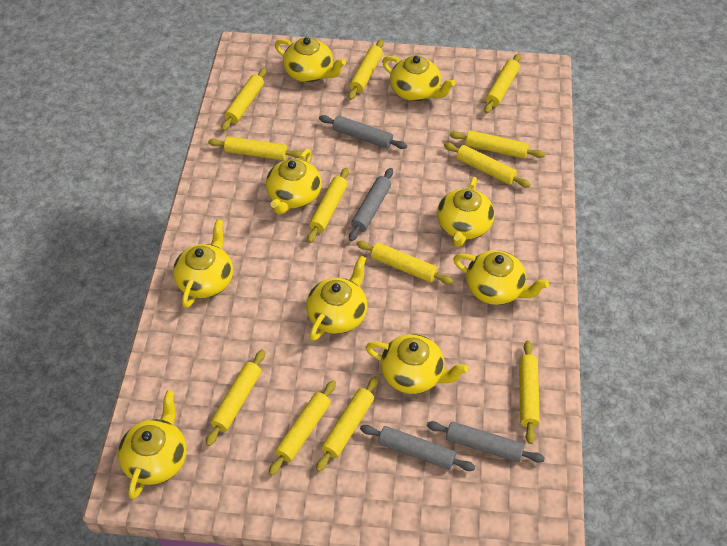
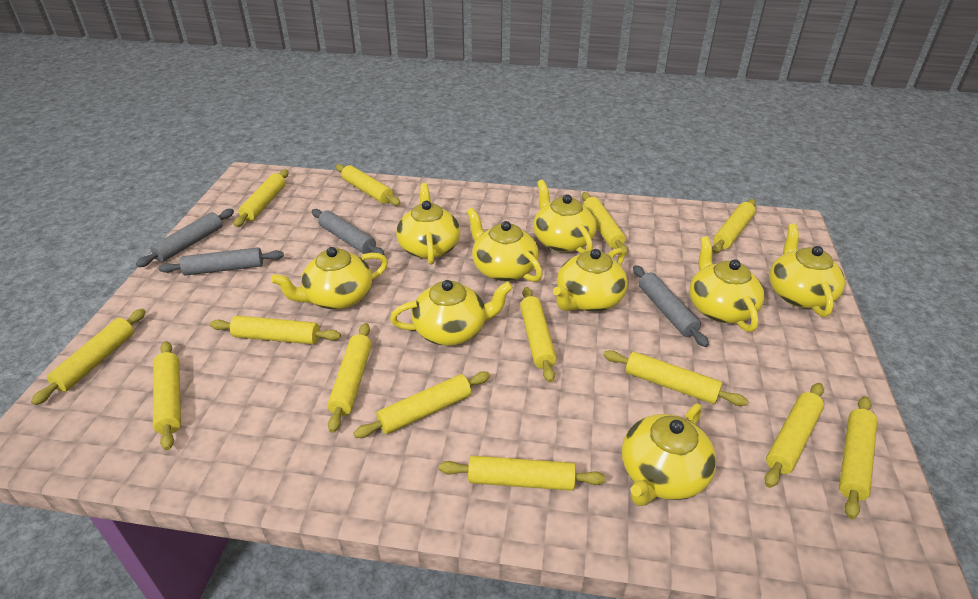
yellow rolling pin: [206,350,265,446] [208,136,302,160] [221,68,267,131] [269,380,336,476] [307,168,349,243] [316,376,379,472] [348,39,384,100] [356,241,453,284] [444,143,531,188] [450,130,545,159] [484,54,521,114] [519,340,540,444] = 12 -> [31,309,146,405] [153,341,181,450] [210,315,341,344] [234,169,289,227] [327,323,372,433] [335,164,401,206] [354,372,490,438] [439,456,606,491] [520,287,557,383] [582,192,628,256] [603,350,748,406] [712,199,756,254] [764,383,824,488] [839,396,877,519] = 14

